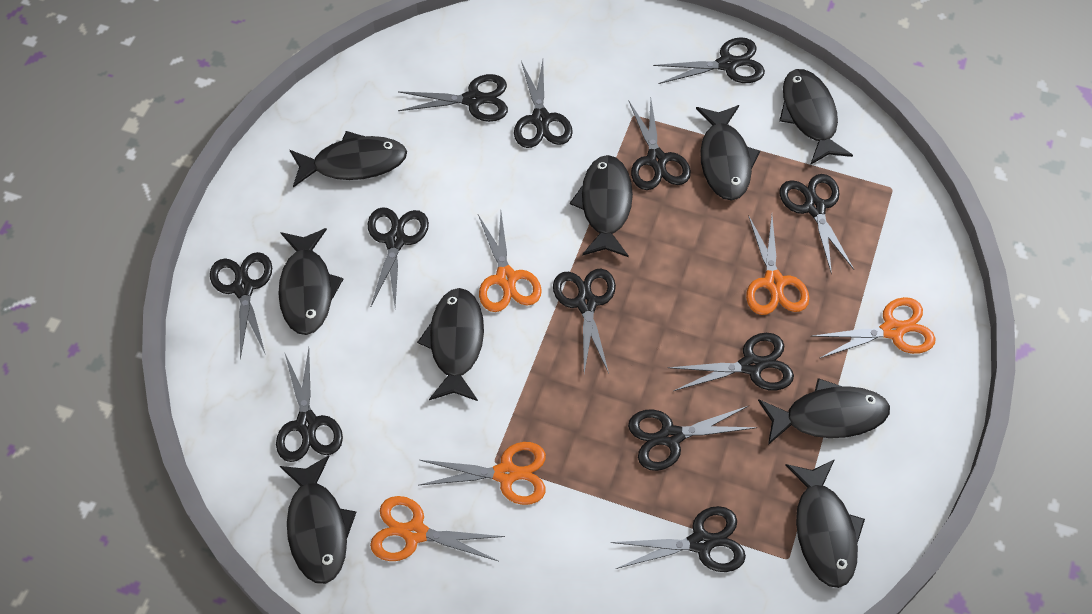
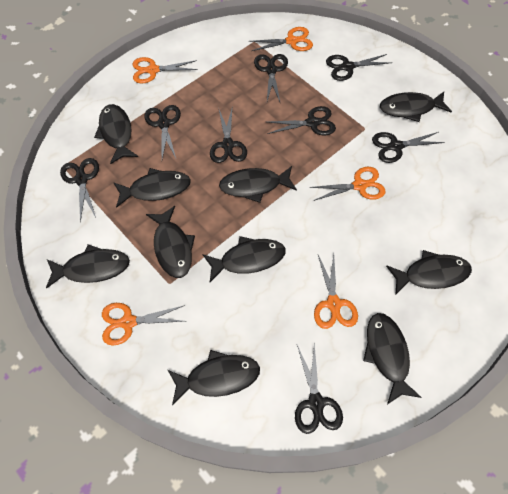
black fish: [278,228,343,335] [280,455,356,584] [290,131,407,188] [417,288,484,401] [570,155,633,257] [696,105,760,201] [758,378,890,445] [779,69,853,165] [785,459,865,588] = 9 -> [46,244,130,289] [94,104,138,164] [113,168,191,208] [146,206,195,278] [168,350,260,405] [203,236,286,282] [219,166,297,203] [363,313,422,404] [380,92,452,122] [386,250,472,295] = 10
black scissors: [210,252,272,360] [276,348,343,462] [368,207,429,306] [398,74,508,122] [514,60,573,148] [553,269,616,374] [611,506,746,572] [628,406,757,471] [629,99,691,190] [653,37,765,84] [668,333,794,391] [780,174,854,274] = 12 -> [60,158,99,223] [144,105,181,159] [210,109,247,163] [254,54,288,104] [267,106,336,136] [295,343,343,434] [326,54,392,81] [372,132,445,163] = 8

